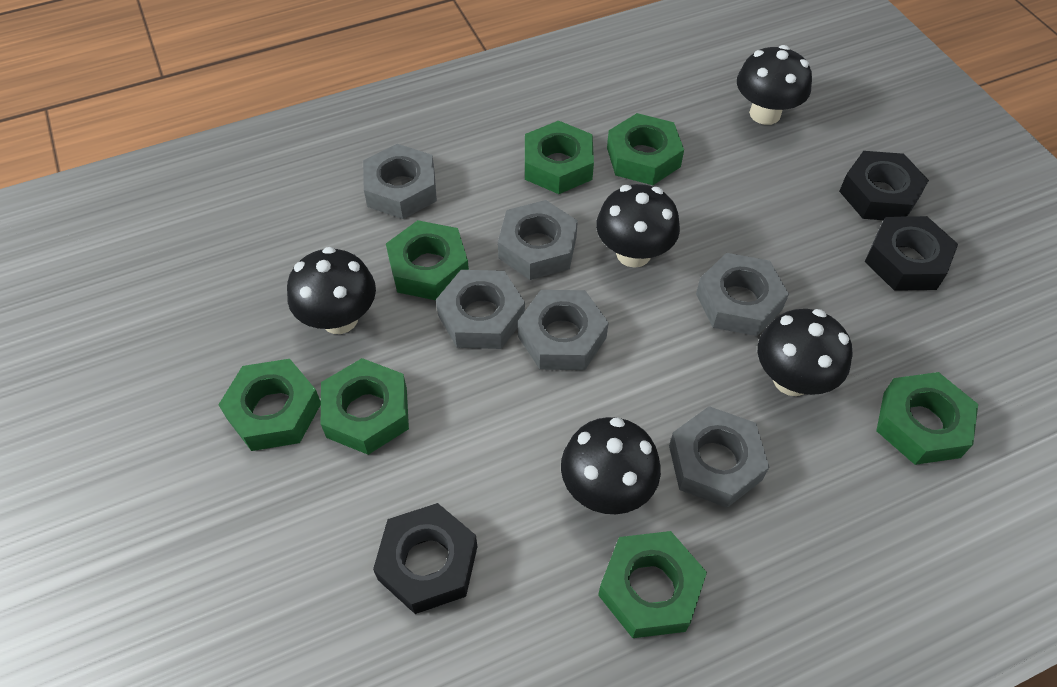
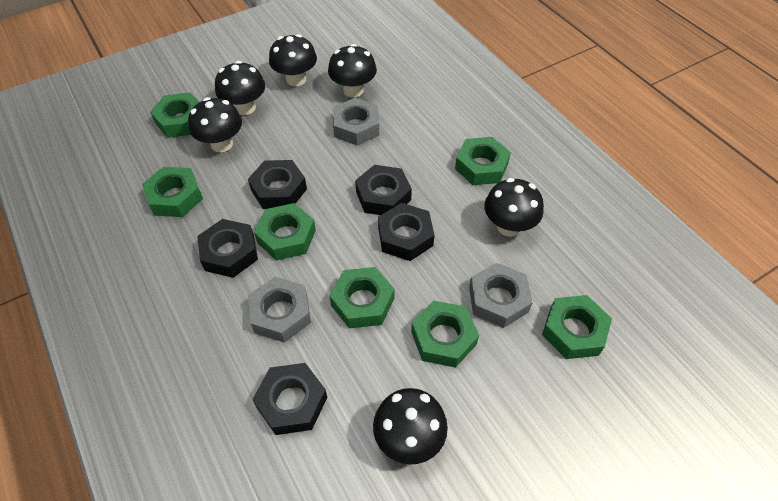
black mushroom: [287,247,376,334] [561,417,661,514] [596,184,680,268] [737,45,812,125] [758,309,852,396] = 5 -> [188,97,242,152] [215,61,265,115] [269,34,317,86] [328,44,377,97] [373,388,448,465] [484,178,544,237] = 6
black nut: [373,503,477,614] [839,151,929,220] [865,216,958,291] = 3 -> [197,219,258,278] [248,160,307,209] [252,363,327,435] [355,165,412,215] [378,203,434,261] = 5
grey nut: [363,144,437,219] [436,270,525,349] [498,200,578,280] [518,290,609,370] [669,406,769,508] [696,253,789,336] = 6 -> [248,277,311,343] [333,98,379,146] [469,263,533,328] = 3

